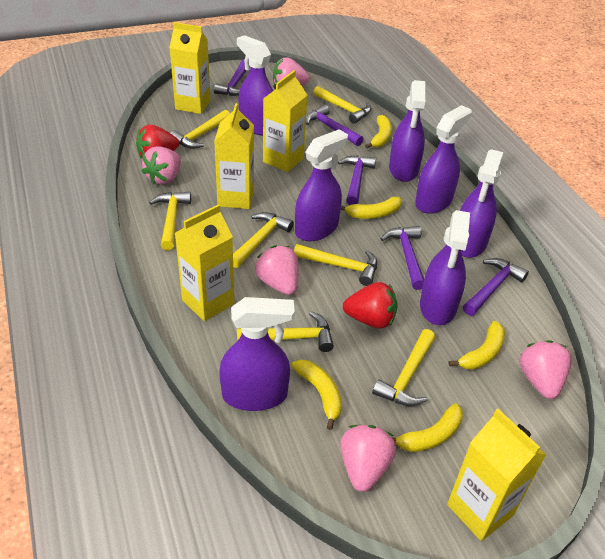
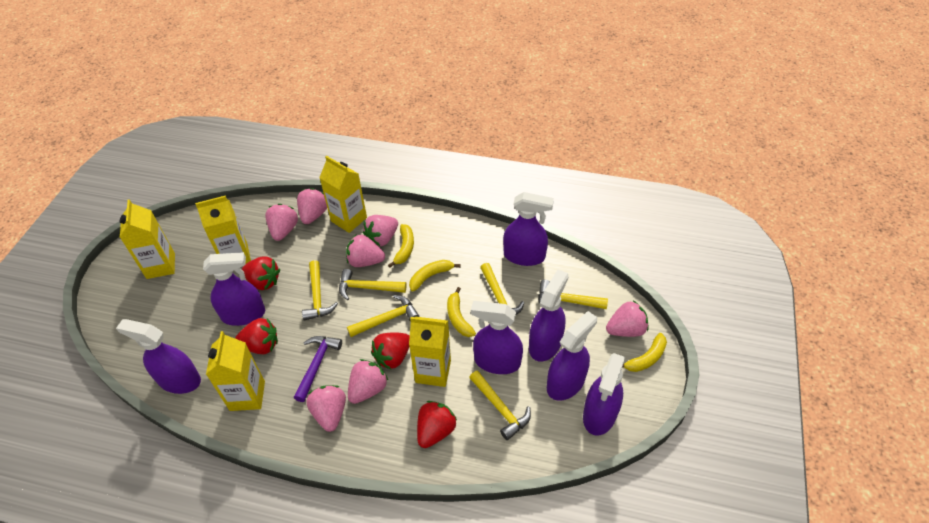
pink strawberry: [141,146,181,185] [255,245,299,295] [273,57,310,86] [340,425,396,492] [519,340,572,399] = 5 -> [265,204,298,241] [297,188,327,224] [306,385,346,432] [346,235,385,267] [348,359,388,404] [363,215,398,246] [606,300,649,337] = 7
purple hammer: [214,59,247,96] [306,105,364,146] [338,155,376,205] [381,226,424,290] [463,258,529,316] = 5 -> [294,336,342,402] = 1
red strawberry: [136,125,179,158] [343,282,398,329] = 2 -> [235,318,278,354] [242,257,280,290] [371,332,410,369] [417,401,457,448] = 4
yellow banana: [292,359,342,430] [341,197,402,219] [365,115,392,148] [392,403,463,452] [448,321,505,370] = 5 -> [388,224,414,267] [409,260,461,292] [447,287,476,337] [622,333,667,372] = 4
yellow hammer: [149,192,191,250] [170,110,230,149] [233,212,294,268] [237,311,334,352] [294,244,377,286] [313,86,371,124] [372,329,436,406] = 7 -> [302,260,338,321] [339,269,407,300] [347,295,419,337] [469,370,531,440] [480,263,525,315] [538,280,608,309] = 6

